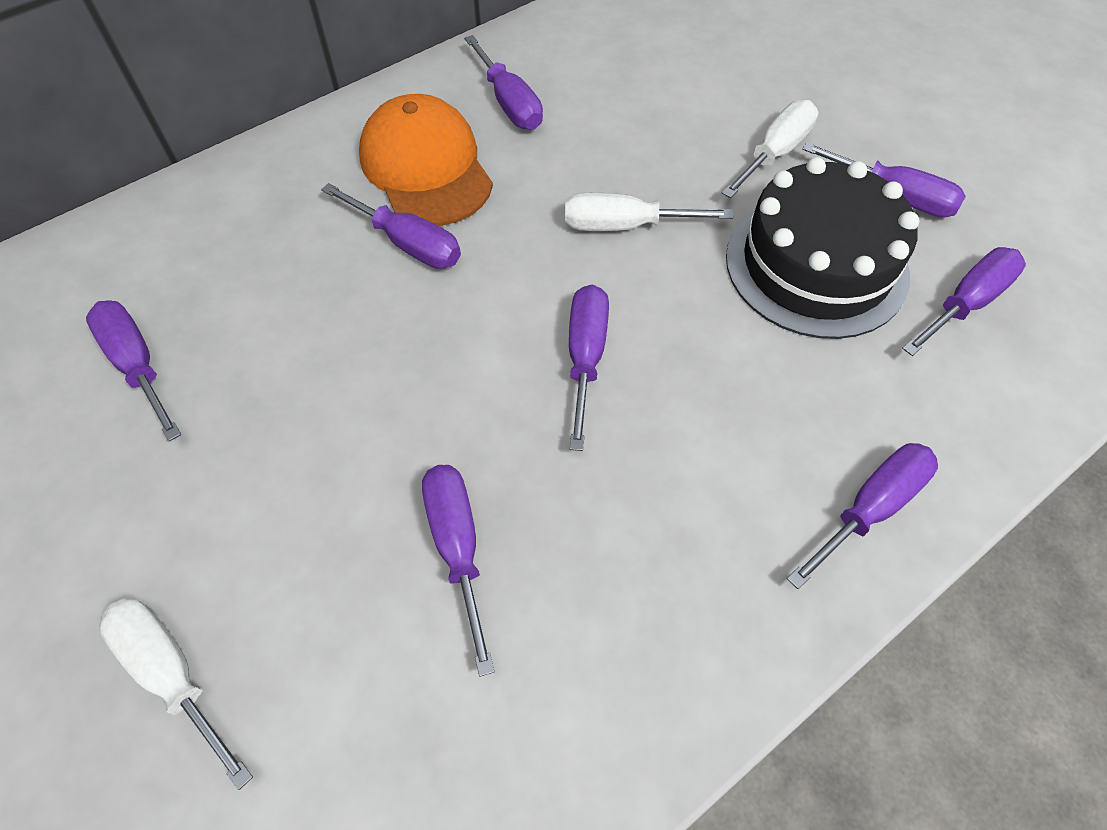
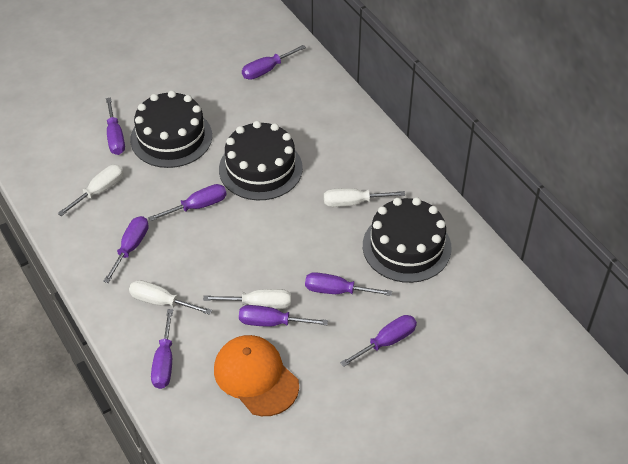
black cake: [726,157,919,339] = 1 -> [130,91,212,168] [219,121,303,200] [363,197,452,283] = 3
white screwdriver: [99,598,253,790] [565,193,733,231] [722,100,818,198] = 3 -> [58,165,124,216] [129,280,212,315] [203,289,291,309] [324,188,405,207] = 4

